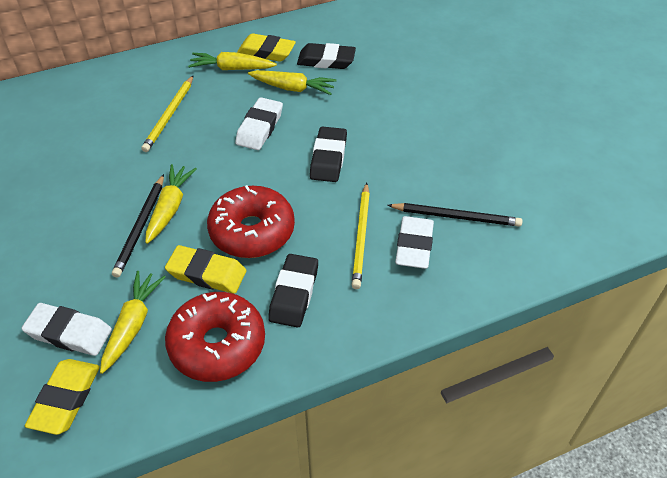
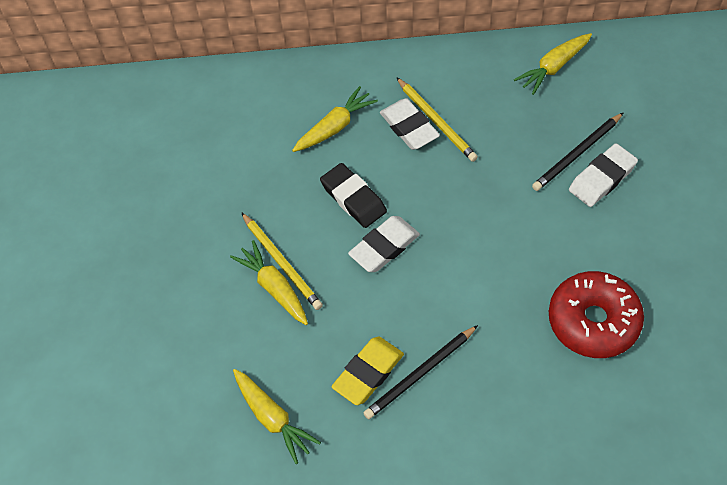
black eraser: [268,254,318,328] [297,43,356,69] [310,126,347,182] = 3 -> [320,163,387,228] = 1
red donut: [165,292,265,382] [207,185,295,258] = 2 -> [549,271,644,358] = 1
yellow eraser: [25,359,100,435] [165,245,247,294] [237,33,296,62] = 3 -> [332,337,404,405] = 1

